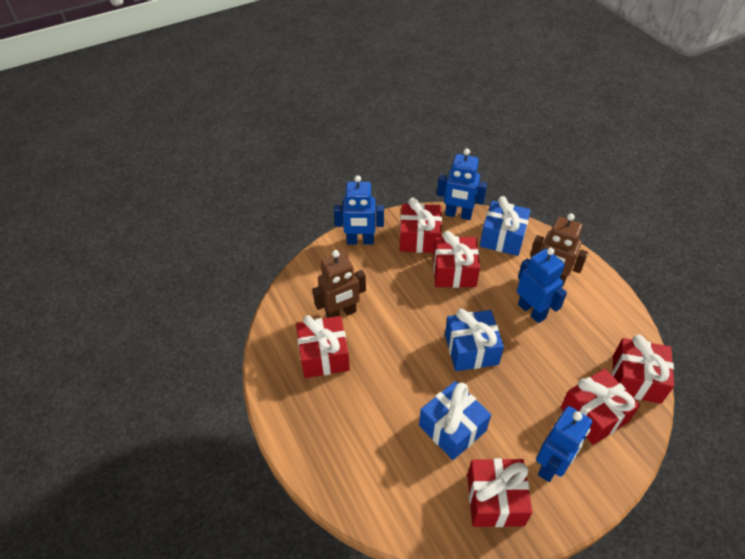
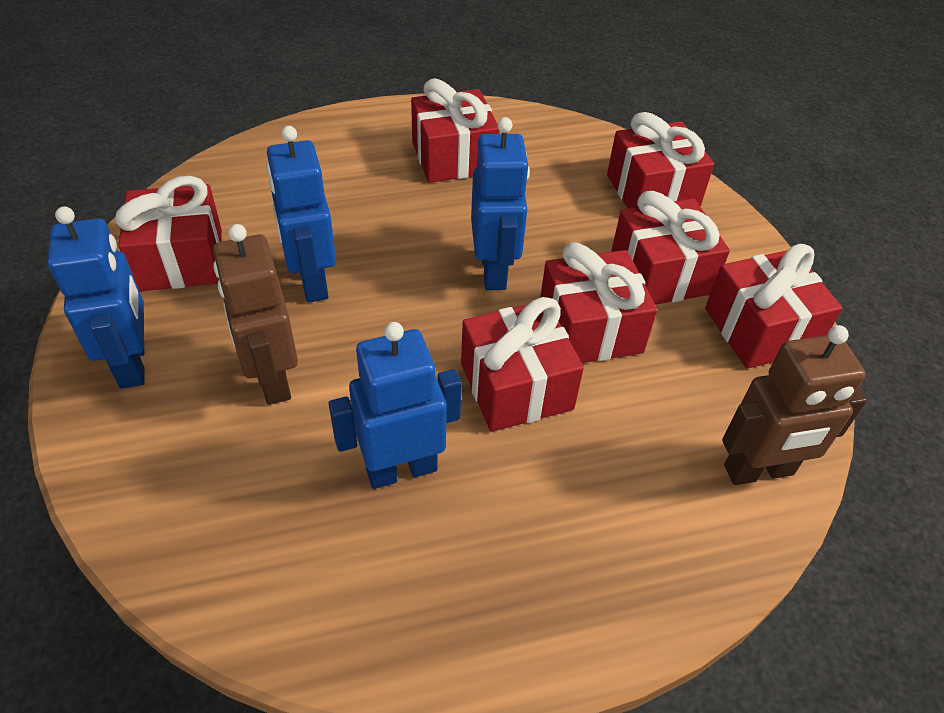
blue gift: [419,381,491,460] [445,309,504,371] [480,196,531,256] = 3 -> none = 0
red gift: [296,315,350,378] [400,198,442,253] [433,231,480,288] [467,458,532,527] [561,369,640,445] [612,334,674,404] = 6 -> [115,176,222,291] [411,78,500,183] [461,297,584,432] [540,242,657,363] [607,112,714,208] [611,191,730,305] [705,244,842,369] = 7

